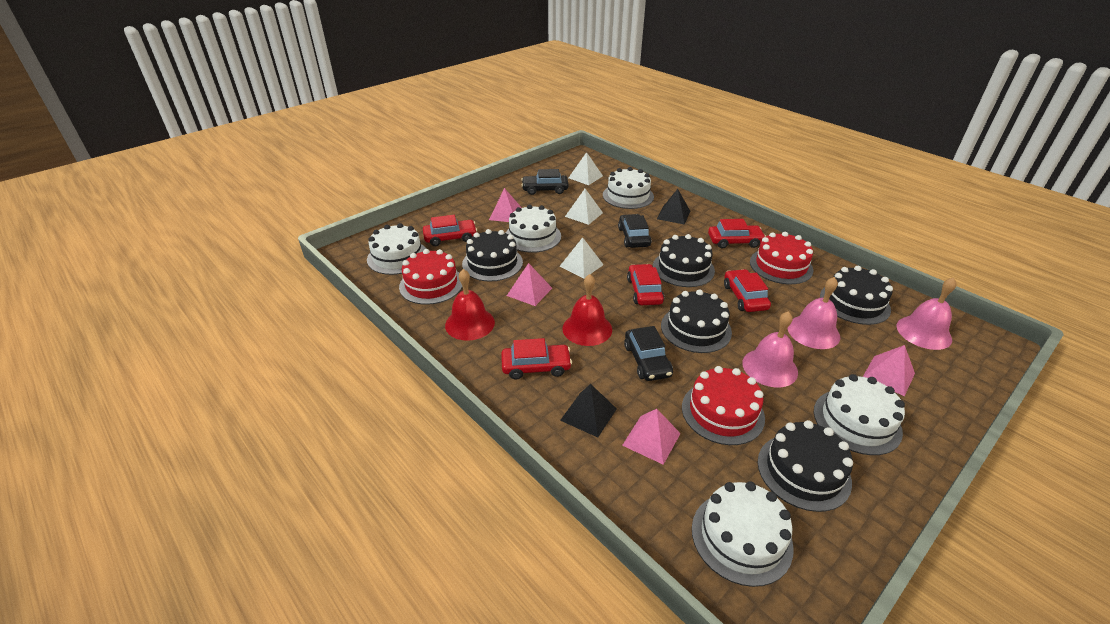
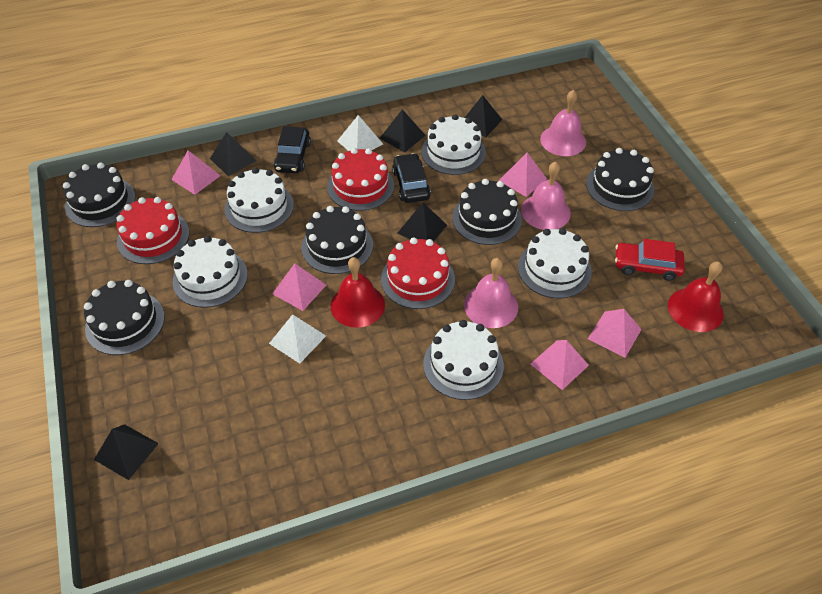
black car: [521,169,568,195] [618,214,651,248] [624,326,673,381] = 3 -> [274,126,311,173] [392,153,431,203] = 2
black pyramid: [560,384,617,437] [657,189,690,225] = 2 -> [94,424,159,480] [210,132,257,176] [379,109,426,152] [398,202,447,242] [465,95,502,137] = 5
pink pyramid: [489,188,522,222] [507,263,552,306] [622,409,681,465] [863,345,915,396] = 4 -> [171,151,221,195] [272,263,326,311] [499,153,547,197] [531,340,589,390] [588,309,642,357] = 5
red car: [423,215,477,246] [501,338,572,380] [627,264,664,305] [708,219,766,249] [724,269,771,312] = 5 -> [615,239,685,281] = 1
white pyramid: [560,237,604,279] [565,189,603,225] [569,152,603,185] = 3 -> [269,314,326,363] [337,115,383,151] = 2

